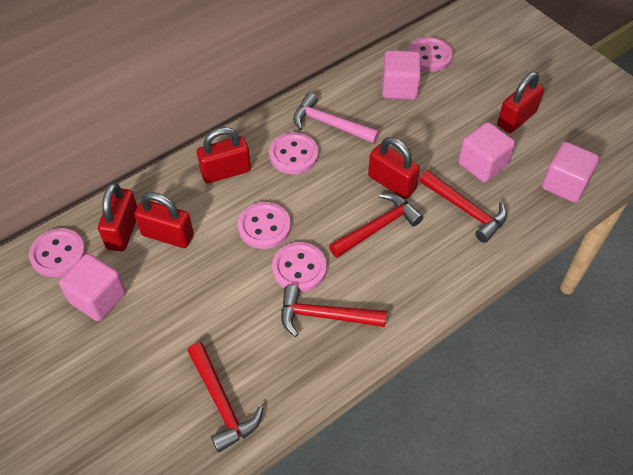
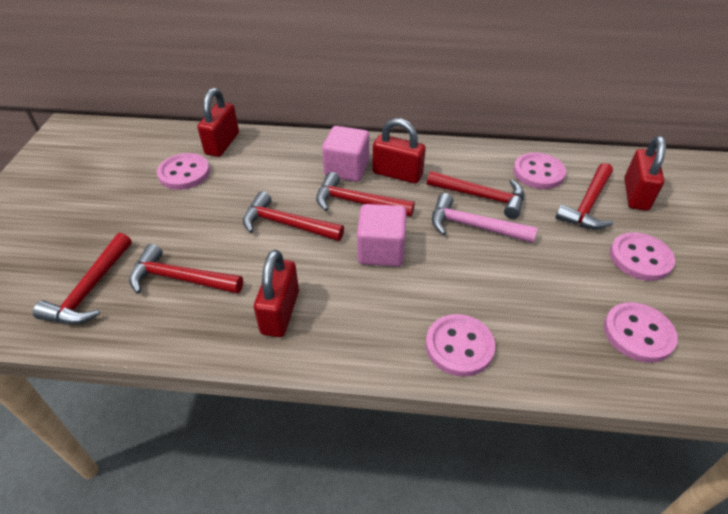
pink cube: [59,254,126,321] [382,50,421,100] [458,122,515,182] [542,142,600,203] = 4 -> [322,126,369,182] [357,204,407,267] = 2
red hammer: [188,342,263,453] [281,285,387,337] [329,193,423,258] [419,170,507,243] = 4 -> [33,233,132,324] [129,244,243,294] [243,191,344,241] [316,172,415,217] [427,171,524,219] [555,163,613,229] = 6
red padlock: [98,183,138,251] [134,192,194,248] [197,127,251,183] [368,137,420,199] [497,72,544,133] = 5 -> [197,88,239,157] [254,250,299,337] [372,118,426,184] [624,136,666,211] = 4

